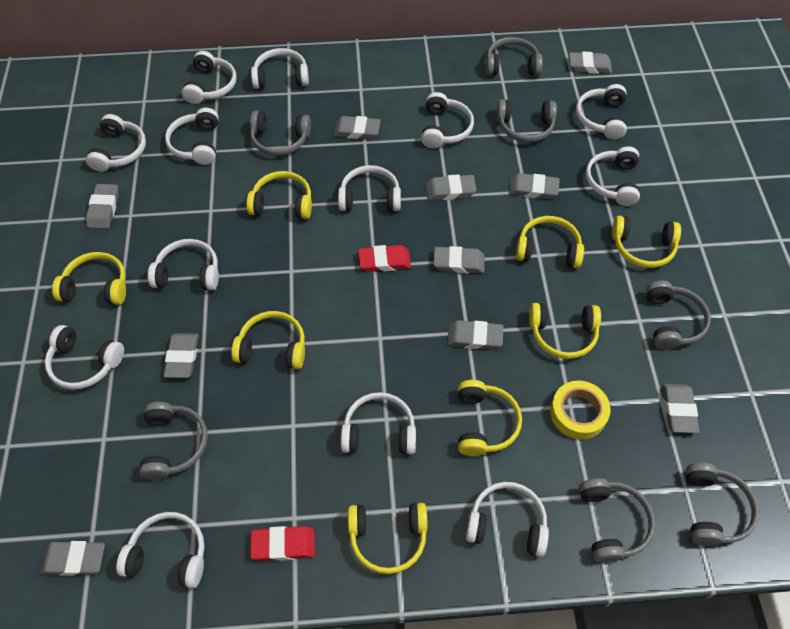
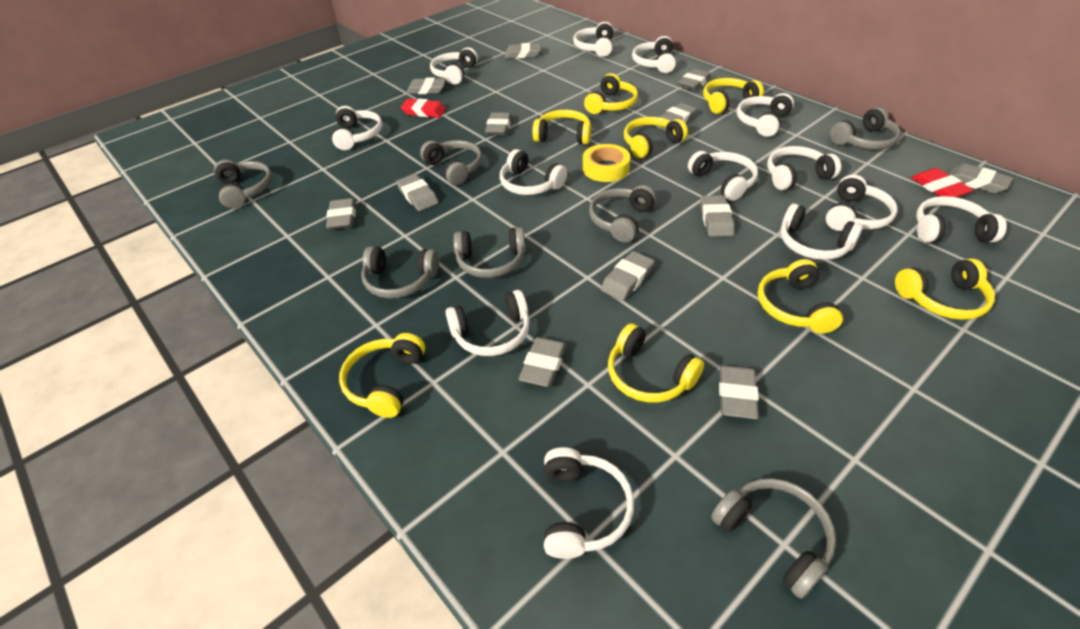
grey eraser: [40,541,105,576] [86,184,119,229] [163,333,199,378] [333,116,381,139] [426,174,476,200] [434,246,485,274] [447,320,504,350] [509,173,560,199] [569,52,612,74] [662,384,700,433] = 10 -> [326,198,356,230] [396,174,439,211] [406,78,446,94] [485,112,512,135] [505,43,541,58] [519,337,567,387] [601,251,655,301] [655,103,697,131] [678,69,711,91] [701,195,734,237] [719,365,759,419] [949,163,1013,193] = 12

